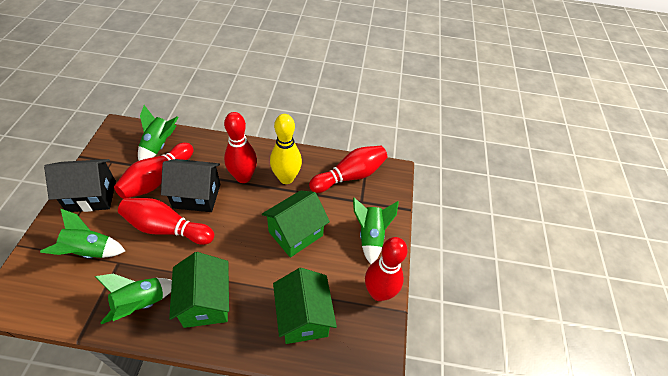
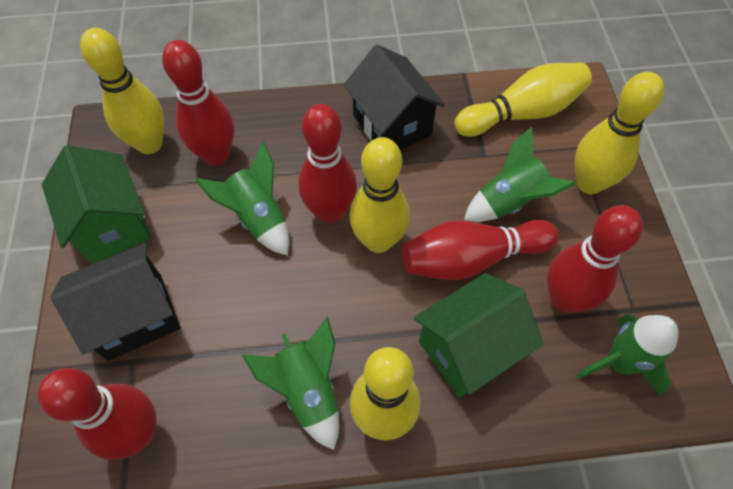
green house: [169,252,229,328] [262,191,330,258] [273,268,337,344] = 3 -> [42,145,152,264] [414,273,544,398] = 2
yellow bowling pin: [270,114,302,184] = 1 -> [80,28,164,154] [349,137,410,253] [350,347,420,440] [454,63,592,137] [575,72,664,194] = 5

